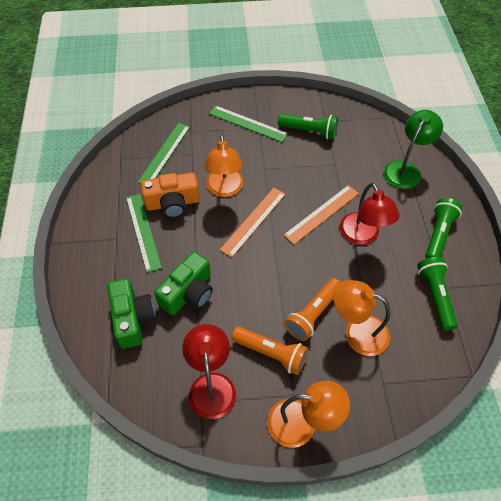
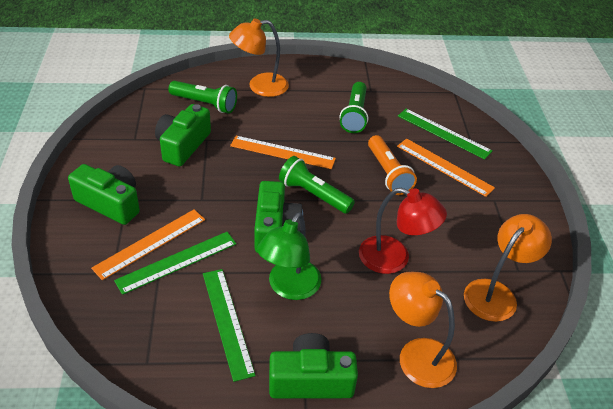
green camera: [107,279,156,349] [154,251,213,315] = 2 -> [68,164,140,225] [155,104,211,167] [254,181,303,253] [269,333,358,399] = 4
orange camera: [141,172,200,218] = 1 -> none = 0
orange flashlight: [231,326,308,375] [284,278,341,341] = 2 -> [368,135,417,195] = 1
orange ruler: [220,188,286,257] [284,185,359,244] = 2 -> [91,210,205,280] [230,136,336,169] [397,138,495,197] = 3
red lamp: [182,324,236,419] [340,183,400,245] = 2 -> [359,188,447,274] = 1

